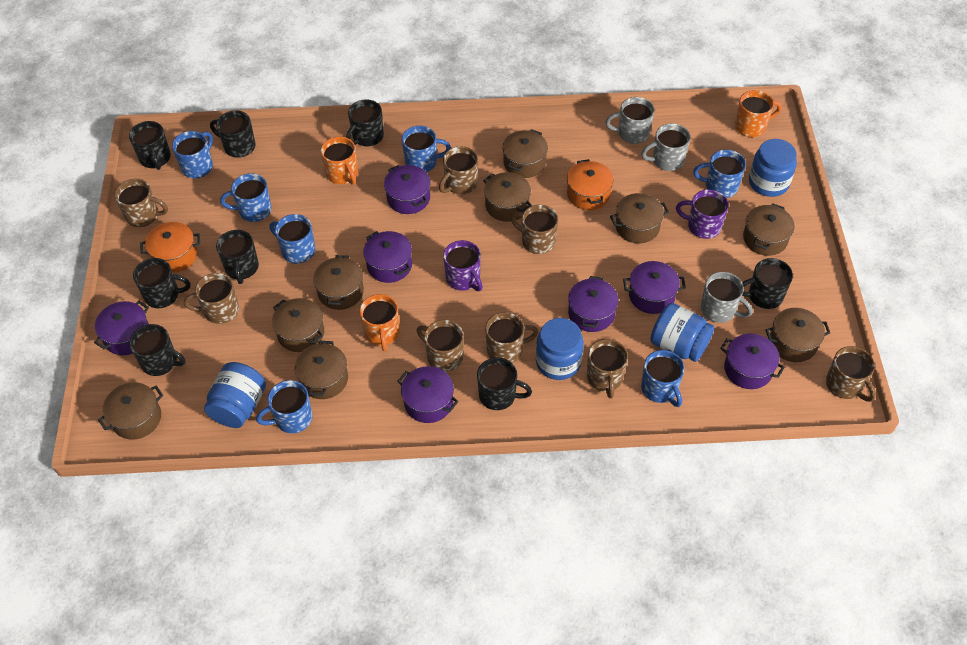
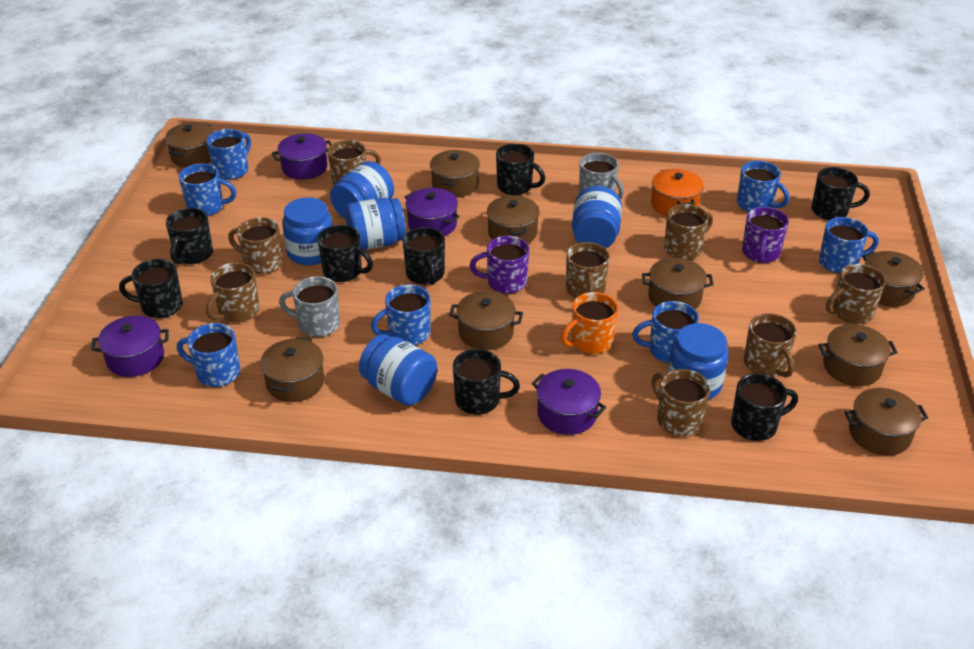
blue jar: [204,362,266,428] [536,318,584,380] [650,303,714,362] [749,139,797,197] = 4 -> [282,197,333,265] [330,161,394,219] [345,197,406,250] [359,334,437,406] [572,186,622,248] [668,323,729,400] = 6
grey mug: [605,97,655,144] [641,123,690,171] [701,272,753,323] = 3 -> [279,276,340,337] [579,153,624,199] = 2
orange mug: [321,137,358,185] [359,294,400,351] [735,90,782,137] = 3 -> [561,292,618,354] = 1
orange pot: [140,222,200,273] [567,159,613,210] = 2 -> [651,169,704,216] = 1
purple pot: [94,301,149,355] [363,231,412,283] [384,165,431,214] [397,366,458,423] [568,276,619,332] [623,261,686,314] [720,334,785,389] = 7 -> [91,316,169,377] [272,133,332,180] [405,188,460,236] [532,369,606,435] = 4

